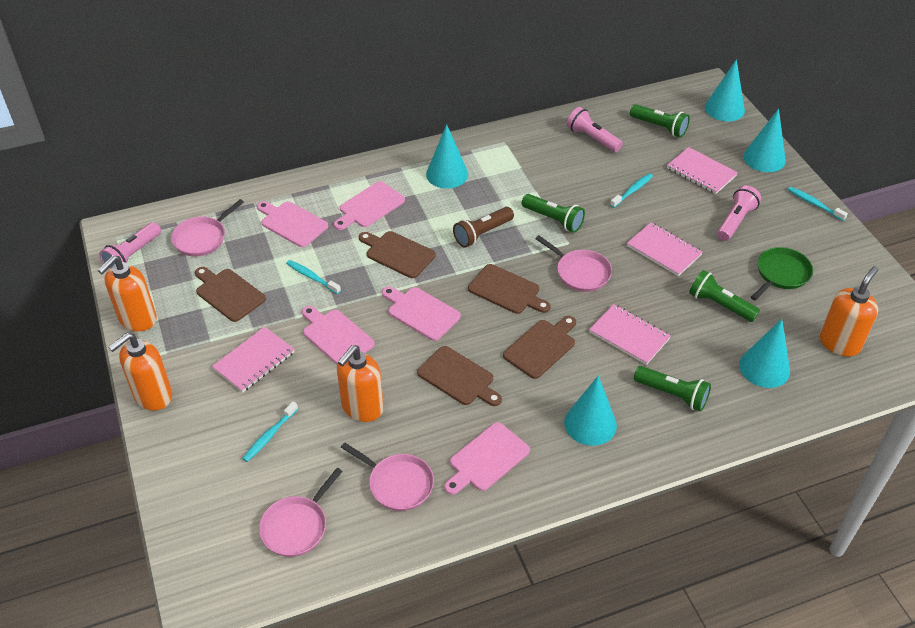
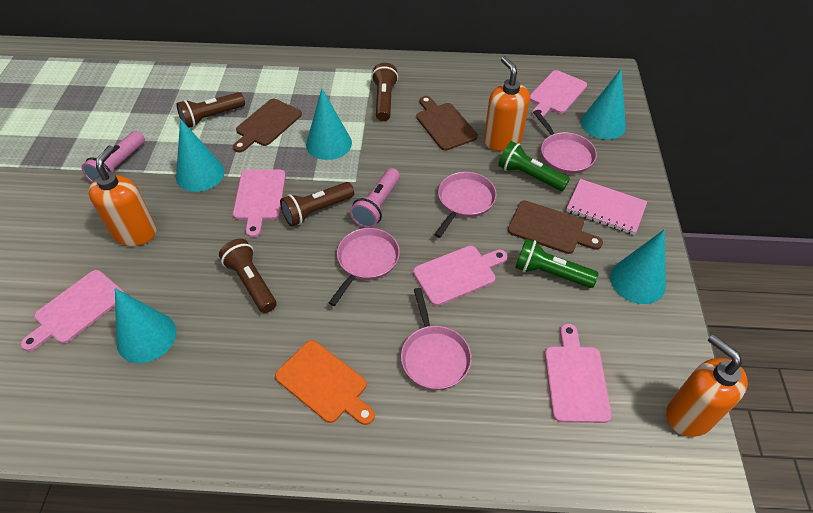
brown cutting board: [195,267,266,322] [359,231,436,278] [417,346,502,406] [468,264,551,314] [503,316,576,379] = 5 -> [233,99,302,152] [416,96,478,151] [508,200,603,254] = 3
brown flashlight: [453,207,514,248] = 1 -> [176,92,245,128] [219,239,277,313] [280,182,354,226] [372,63,398,121] = 4
green flashlight: [522,194,585,233] [630,104,690,137] [634,366,711,412] [689,270,760,322] = 4 -> [498,141,570,191] [515,239,599,288] = 2
green pan: [751,247,813,301] = 1 -> none = 0
orange cutting board: none = 0 -> [275,340,375,425] = 1
orange soap dispenser: [98,255,157,331] [109,333,172,411] [337,345,384,422] [820,266,878,356] = 4 -> [88,145,157,246] [484,56,530,151] [666,334,748,437] = 3
pink flashlight: [99,222,161,269] [567,107,623,152] [717,185,761,241] = 3 -> [81,131,145,182] [350,168,400,228] = 2
pink notebook: [212,327,295,393] [589,304,671,365] [627,222,703,276] [667,147,738,194] = 4 -> [566,179,648,235] = 1
turquoise toothbrush: [242,402,298,462] [286,260,341,294] [610,173,653,208] [788,187,848,221] = 4 -> none = 0

